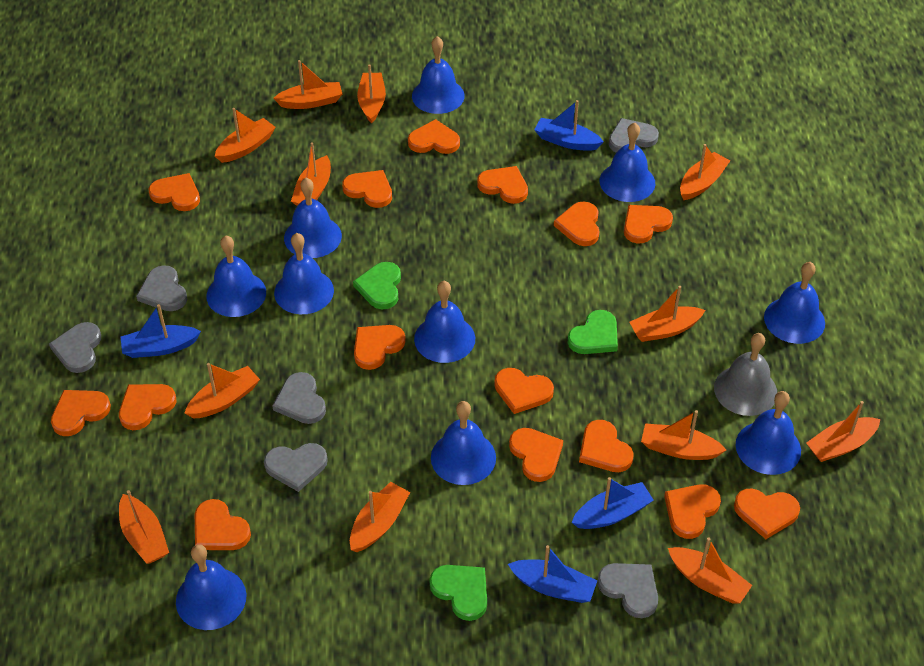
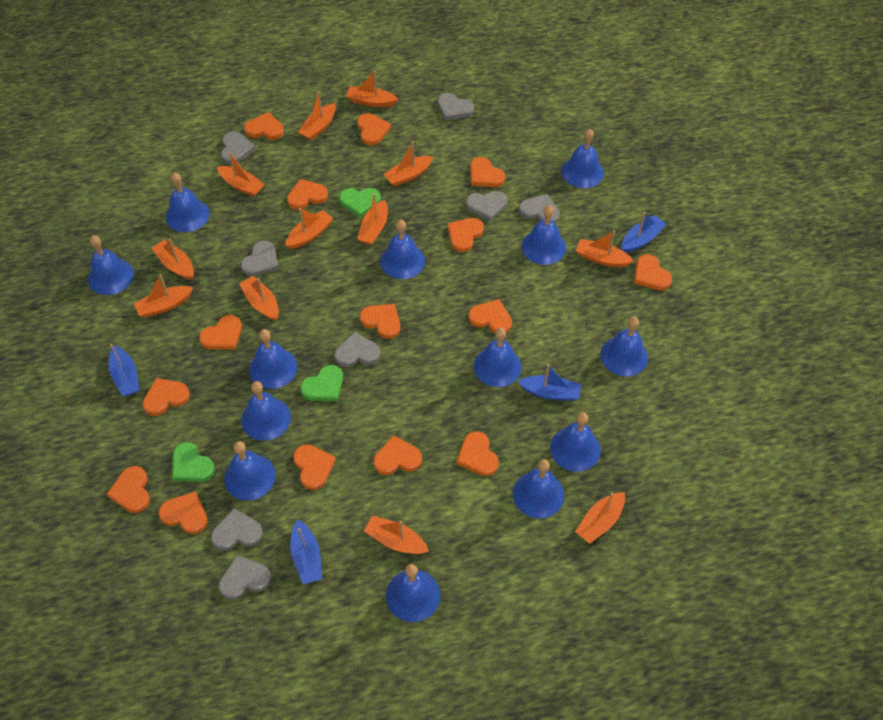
blue bell: [176,544,246,630] [206,236,266,317] [274,233,334,314] [284,178,342,258] [412,36,465,114] [414,281,475,363] [431,401,496,485] [600,122,655,202] [736,391,801,475] [764,262,825,344] = 10 -> [88,235,134,295] [166,173,209,232] [224,441,276,500] [241,381,291,441] [249,329,297,389] [380,219,425,279] [386,564,440,622] [474,328,522,387] [513,459,564,518] [522,205,566,265] [550,412,601,472] [561,129,604,188] [600,317,648,376] = 13
grey bell: [714,333,777,416] = 1 -> none = 0
grey heart: [49,322,101,373] [136,265,188,311] [264,443,328,492] [272,372,326,424] [597,563,658,618] [609,118,659,153] = 6 -> [211,508,263,551] [219,555,271,600] [221,131,255,165] [241,241,279,276] [334,332,380,367] [438,93,474,120] [466,191,507,221] [519,194,560,223] = 8

